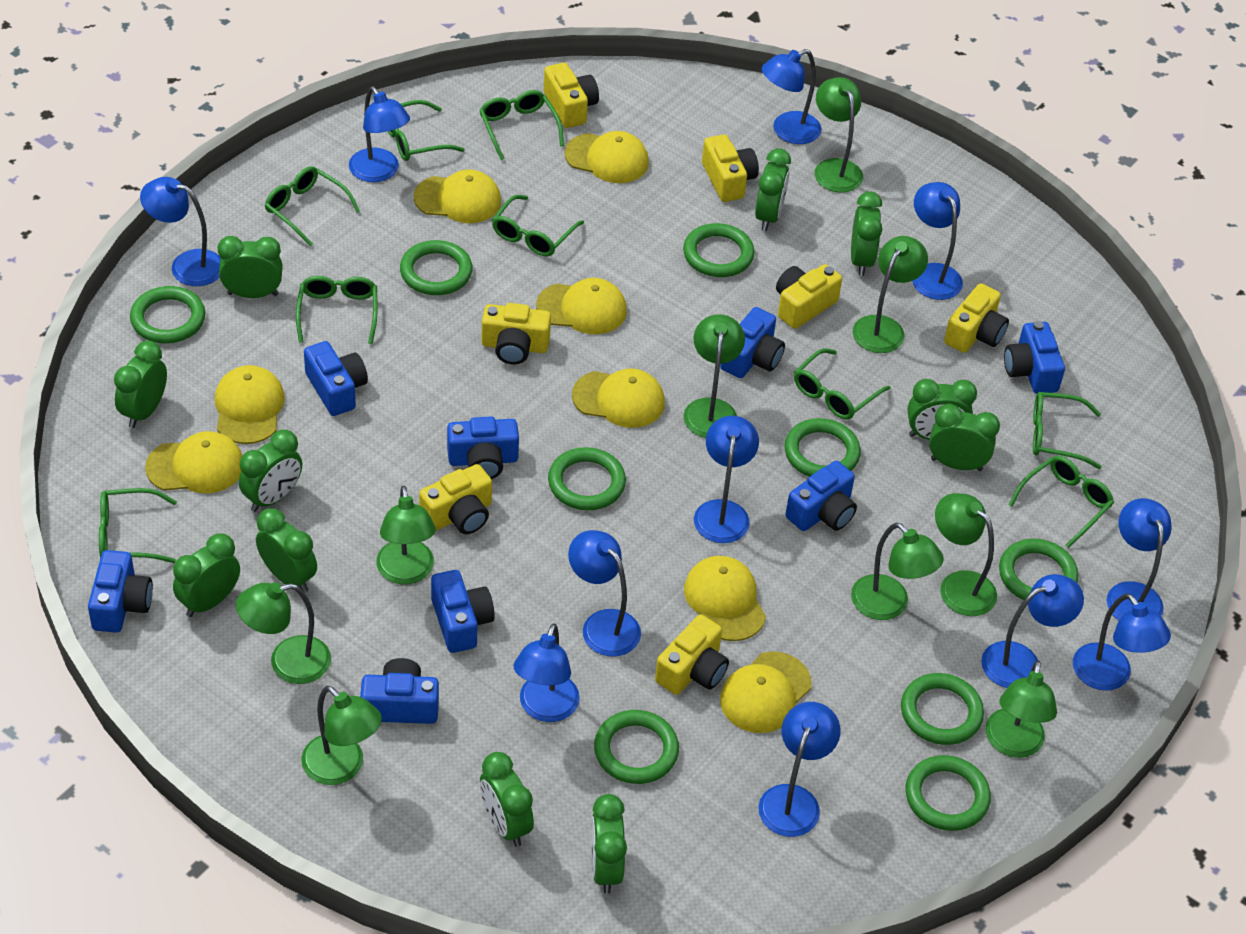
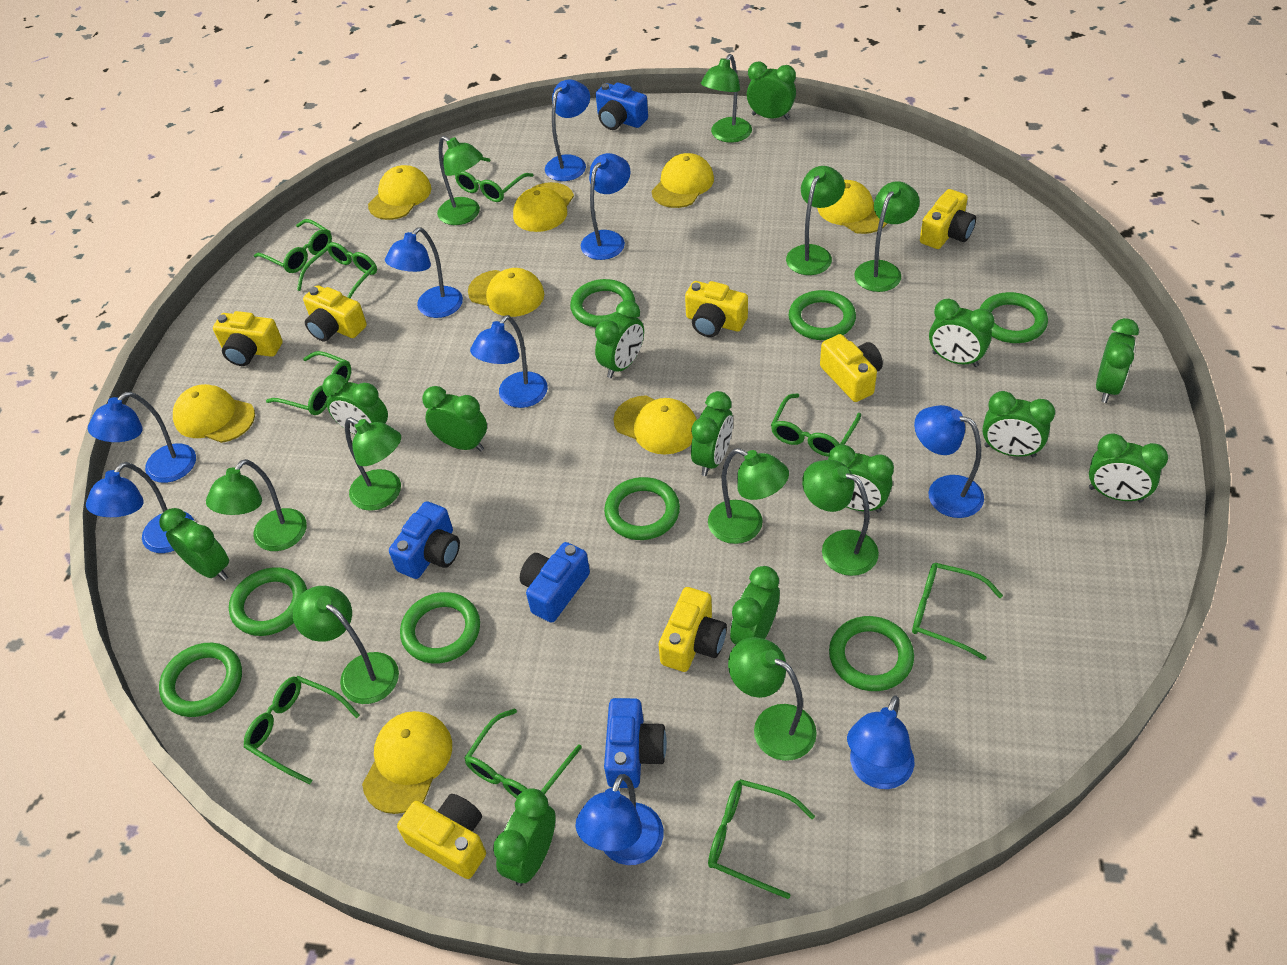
blue camera: [88,550,153,633] [304,341,368,416] [360,658,439,724] [431,570,495,653] [447,416,519,479] [720,307,785,378] [785,461,857,531] [1004,321,1065,394] = 8 -> [389,501,460,579] [520,542,590,623] [596,82,648,130] [604,698,667,788] = 4
blue lamp: [140,177,221,286] [349,87,410,182] [514,623,580,722] [568,530,641,656] [694,416,759,543] [758,702,840,837] [762,49,821,144] [912,182,963,300] [981,574,1084,688] [1073,593,1171,691] [1107,498,1172,620] = 11 -> [86,462,194,553] [88,392,196,483] [385,227,463,318] [470,315,548,408] [545,80,590,181] [575,774,664,865] [581,153,630,260] [847,695,915,789] [914,405,984,518] = 9
green clock: [114,341,167,428] [173,533,240,617] [218,236,283,298] [239,430,302,512] [256,508,317,593] [480,752,534,847] [591,794,627,894] [755,148,791,231] [851,191,882,276] [907,379,977,440] [929,404,1000,471] = 11 -> [159,508,229,581] [322,374,388,435] [422,386,487,451] [493,788,555,886] [595,300,644,378] [691,391,733,476] [730,566,780,644] [747,62,796,120] [828,445,894,513] [929,299,994,367] [982,391,1055,457] [1089,434,1168,502] [1096,318,1139,403] = 13
green lamp: [236,582,331,684] [301,686,382,785] [376,486,436,584] [684,314,745,438] [814,77,863,193] [851,523,944,620] [853,236,928,353] [935,493,997,616] [986,660,1057,758] = 9 -> [206,459,307,551] [293,586,399,704] [345,417,401,511] [437,136,483,225] [701,54,752,143] [708,448,789,544] [728,637,817,761] [786,166,845,275] [802,460,879,576] [854,181,920,292] = 10
green ring: [130,286,205,343] [400,240,473,295] [548,447,626,511] [594,710,679,784] [683,223,754,277] [785,418,861,477] [901,673,984,745] [906,755,991,831] [999,539,1078,600] = 9 -> [159,643,242,717] [229,567,307,636] [400,592,480,664] [570,279,635,327] [604,477,680,540] [789,290,856,340] [829,616,914,691] [979,292,1048,343] = 8

